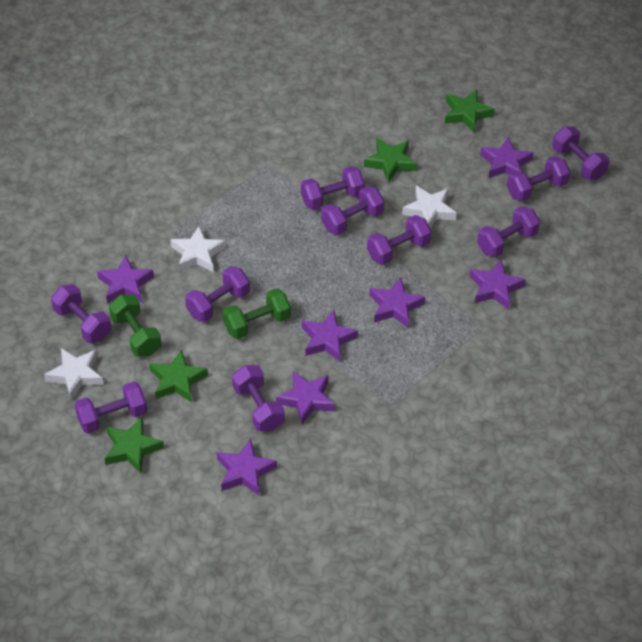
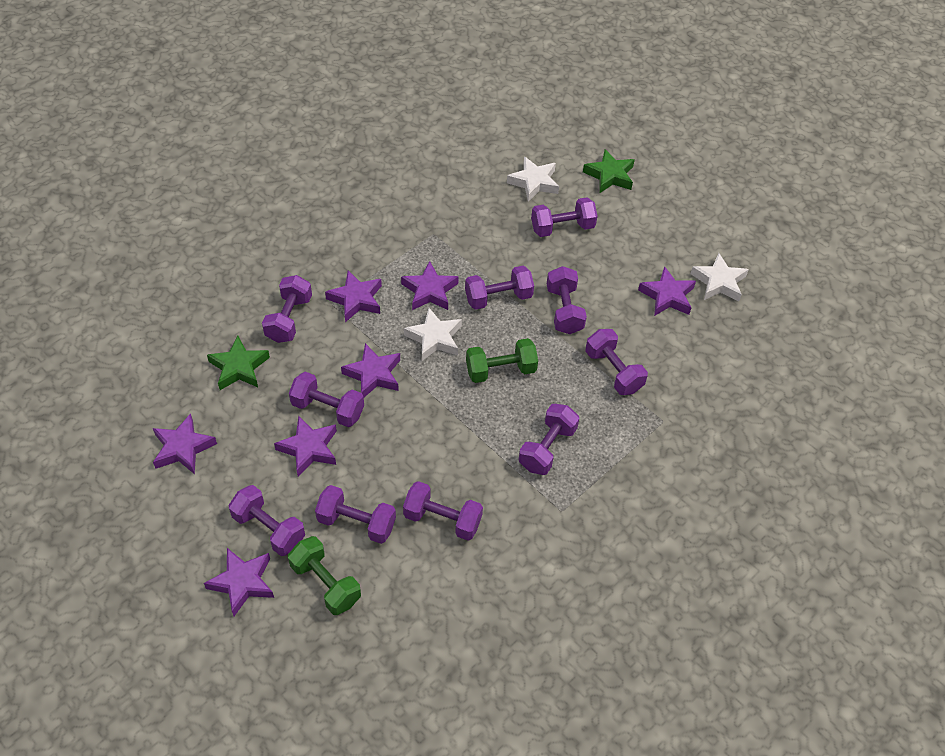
green star: [104,417,164,473] [149,349,208,402] [364,138,417,183] [445,90,495,132] = 4 -> [207,336,270,390] [583,149,635,193] = 2

